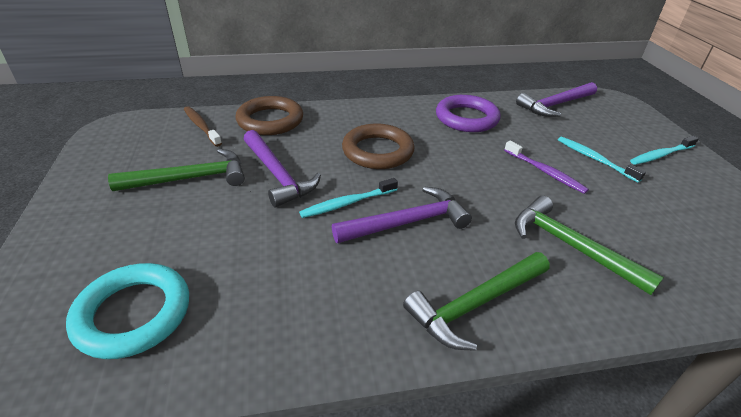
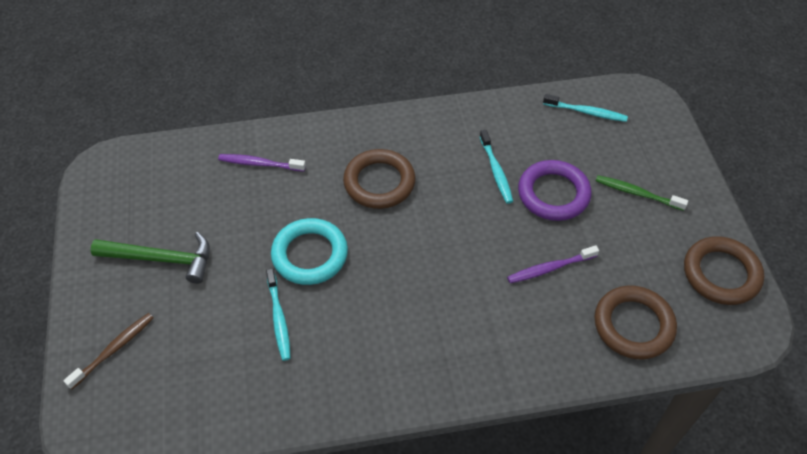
brown ring: [236,96,303,135] [342,124,415,169] = 2 -> [343,149,416,209] [595,285,677,359] [684,236,764,305] = 3
green hammer: [108,149,245,191] [403,252,550,351] [515,196,664,295] = 3 -> [91,232,210,284] = 1
green toothbrush: none = 0 -> [596,175,688,211] = 1
purple hammer: [244,130,321,207] [332,186,472,243] [516,82,597,117] = 3 -> none = 0
purple toothbrush: [504,141,589,194] = 1 -> [218,154,306,172] [507,245,599,283] = 2

